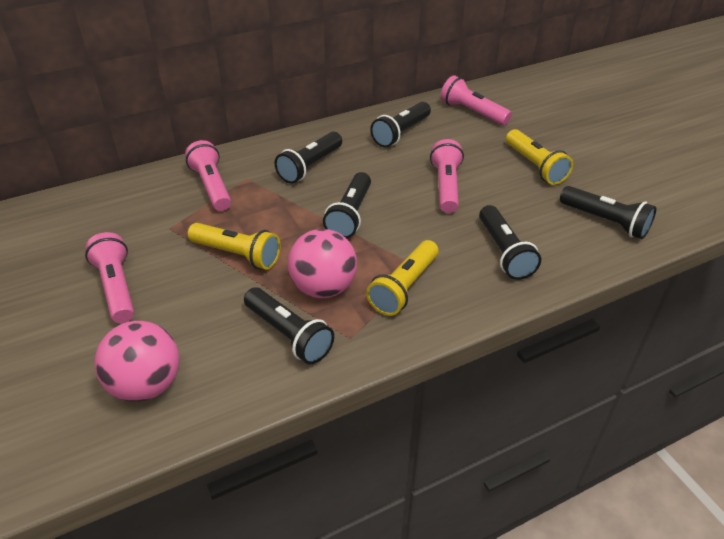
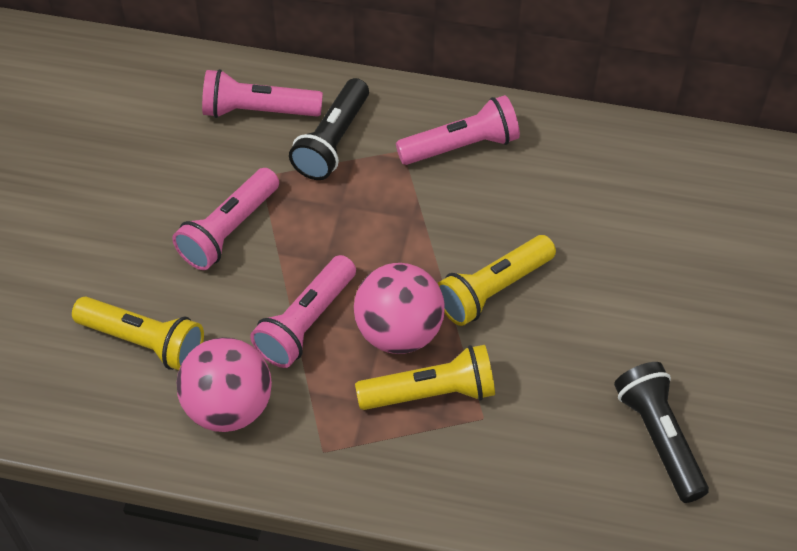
black flashlight: [244,287,334,364] [275,132,342,184] [323,172,371,239] [370,102,431,147] [479,205,541,280] [560,186,656,239] = 6 -> [289,78,369,180] [614,362,709,503] = 2

